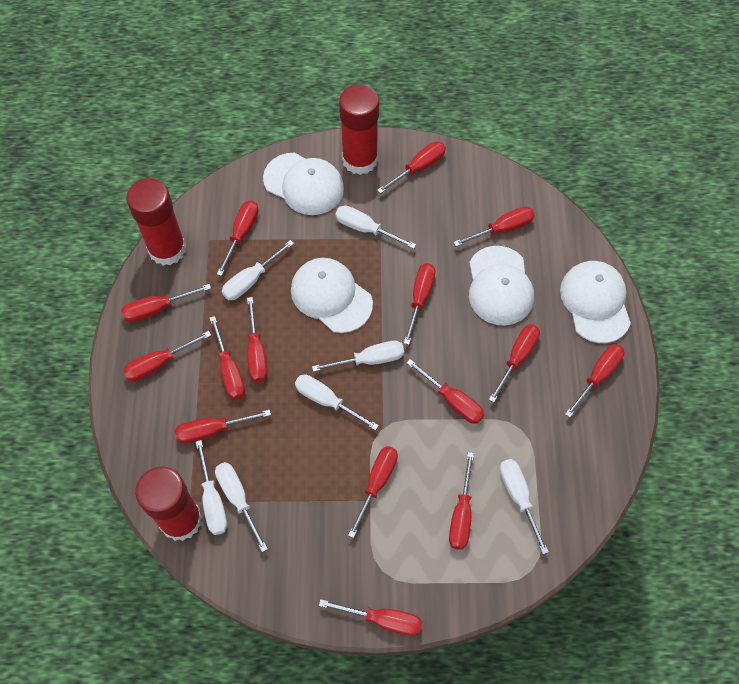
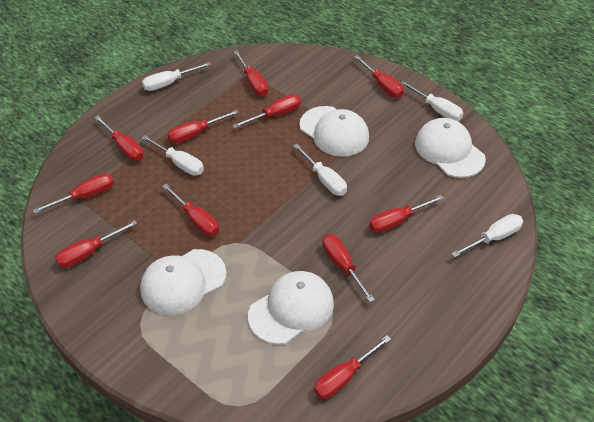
red glue stick: [126,178,186,266] [135,466,202,541] [339,84,379,175] = 3 -> none = 0
red screwdriver: [121,284,211,322] [123,331,211,382] [175,410,271,444] [210,316,245,400] [217,201,259,276] [247,297,268,382] [319,599,422,636] [348,446,398,538] [377,141,446,194] [404,263,435,345] [407,359,484,424] [449,452,474,550] [453,206,535,247] [489,324,540,403] [565,344,625,418] = 15 -> [33,173,114,214] [55,220,137,268] [94,115,144,161] [162,184,219,236] [167,110,239,144] [233,50,269,96] [233,94,301,128] [314,335,391,399] [322,234,375,302] [354,55,404,98] [369,195,444,233] = 11
white screwdriver: [195,440,227,535] [215,462,268,552] [222,240,294,300] [295,375,379,430] [312,341,404,372] [335,205,416,249] [500,459,549,554] = 7 -> [141,135,204,176] [142,62,211,91] [293,144,347,196] [400,81,463,121] [451,214,523,257] = 5

